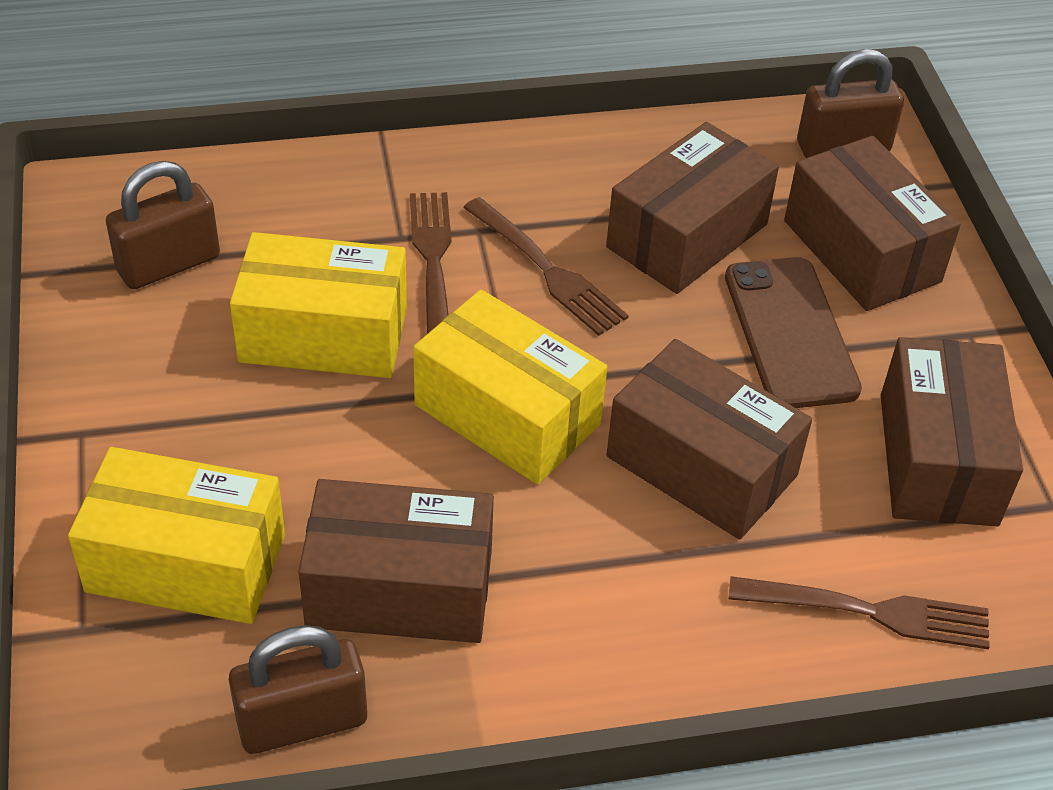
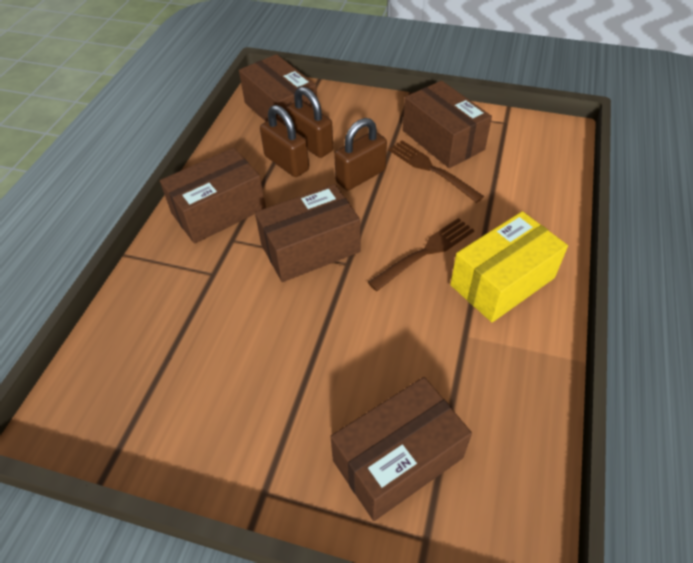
brown fork: [410,192,451,334] [463,197,629,336] [728,576,990,649] = 3 -> [368,218,474,291] [388,140,484,203] = 2
brown phone: [725,257,862,408] = 1 -> none = 0
yellow box: [68,447,285,624] [230,232,407,378] [413,289,607,485] = 3 -> [450,211,568,322] = 1

